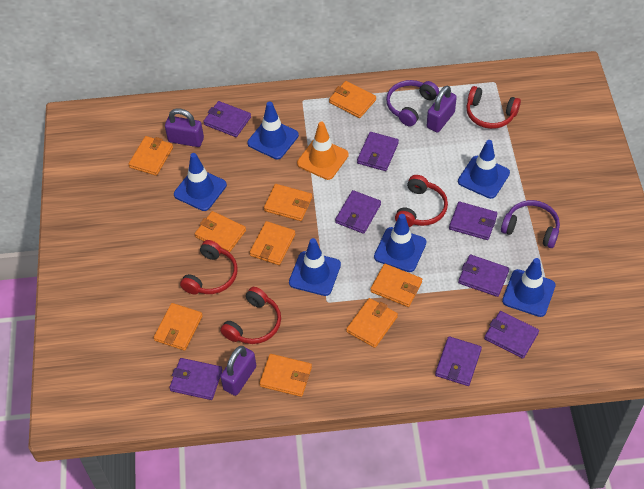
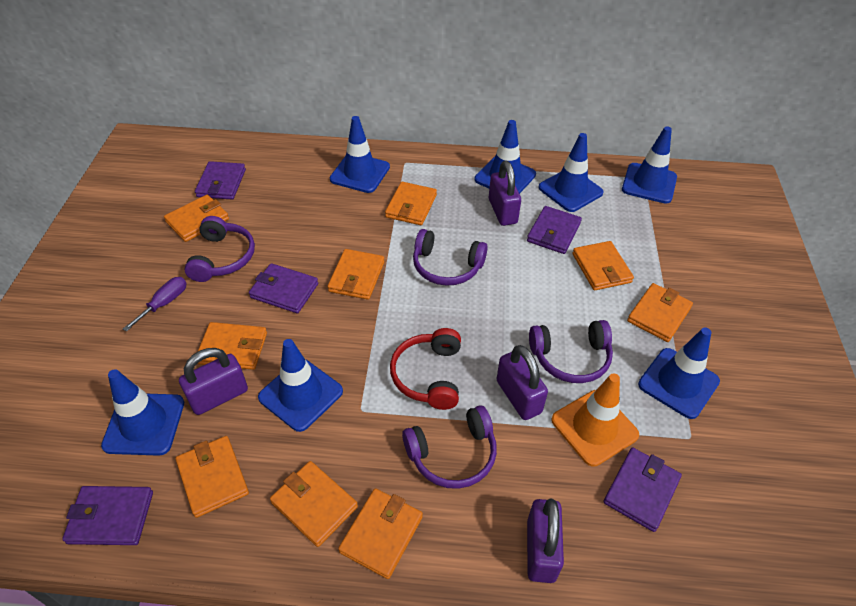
blue traffic cone: [174,153,227,211] [247,101,299,159] [289,238,341,296] [374,214,427,272] [458,140,510,199] [502,258,556,317] = 6 -> [101,369,184,456] [258,339,343,432] [330,116,390,193] [474,120,536,194] [538,133,604,212] [622,126,677,204] [638,328,720,419] = 7
purple headphones: [386,80,439,126] [501,200,560,248] = 2 -> [184,216,255,282] [402,405,497,489] [413,229,487,286] [529,320,613,383] = 4
purple padlock: [165,108,204,147] [220,346,256,396] [427,85,457,133] = 3 -> [179,348,248,415] [489,161,521,226] [497,345,548,420] [527,498,564,583] = 4
purple screwdriver: none = 0 -> [123,277,187,332] = 1
purple wallet: [169,358,223,400] [203,101,251,137] [335,190,381,234] [357,132,399,171] [435,336,482,386] [449,202,497,240] [458,255,509,297] [484,311,539,359] = 8 -> [62,486,153,545] [195,161,246,199] [249,263,318,313] [527,206,582,254] [603,448,682,532] = 5
red headphones: [180,240,238,295] [220,287,281,344] [395,175,448,227] [466,86,521,129] = 4 -> [390,328,461,410] = 1

